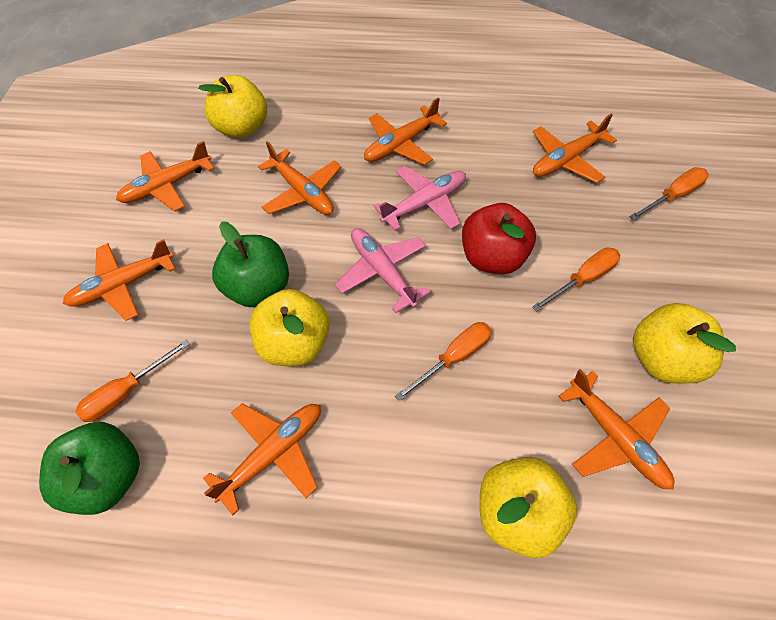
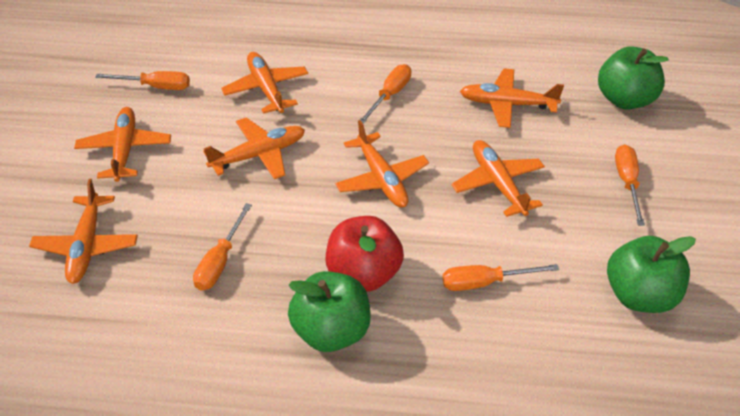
green apple: [39,422,140,515] [212,221,289,307] = 2 -> [288,271,371,352] [598,46,669,110] [607,236,696,313] = 3
orange screwdriver: [75,340,190,422] [395,322,492,402] [532,247,620,312] [629,167,708,220] = 4 -> [95,71,190,90] [193,203,252,291] [360,64,411,124] [443,264,559,291] [615,144,645,226] = 5
pink plane: [335,228,430,313] [374,166,466,231] = 2 -> none = 0
yellow apple: [198,75,267,138] [249,289,330,366] [480,457,577,558] [633,303,736,383] = 4 -> none = 0

